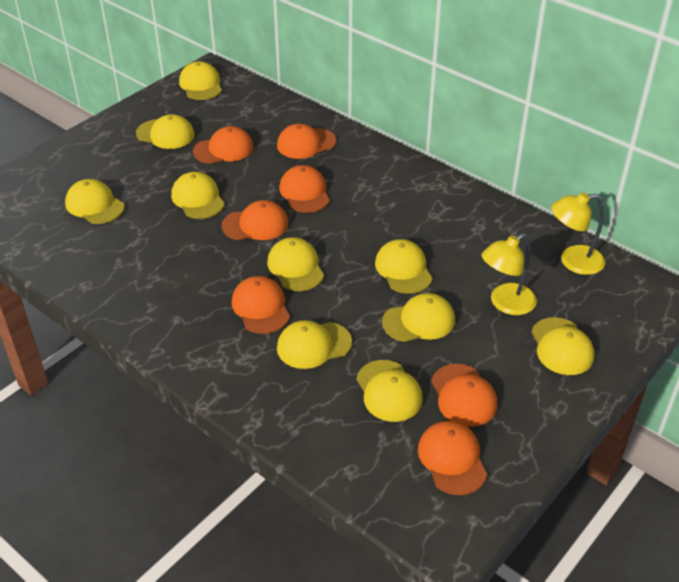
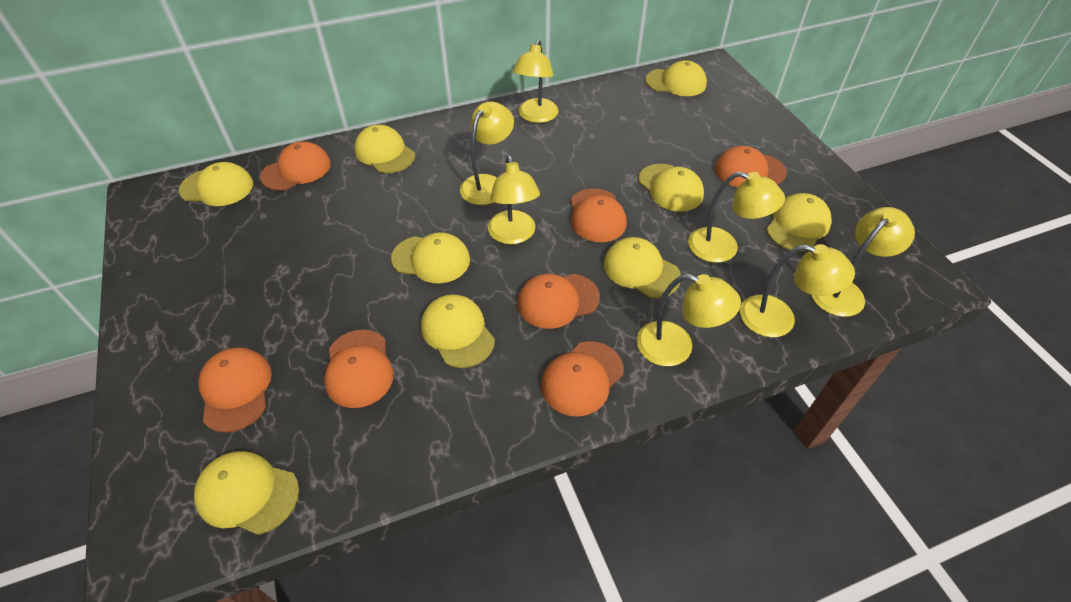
yellow cap: [65,179,125,224] [136,114,195,149] [171,172,225,219] [179,61,222,100] [267,237,324,291] [277,320,352,369] [356,360,423,422] [375,239,433,294] [382,293,455,342] [532,317,594,375] = 10 -> [179,162,253,206] [194,451,299,535] [354,125,415,173] [391,232,470,284] [421,295,495,368] [604,237,681,298] [638,164,704,211] [645,60,707,96] [766,193,832,252] = 9
yellow lamp: [481,233,537,315] [551,192,605,275] = 2 -> [460,102,514,205] [488,155,540,244] [513,39,559,123] [636,274,741,366] [688,172,785,263] [740,244,855,337] [811,207,915,317] = 7

